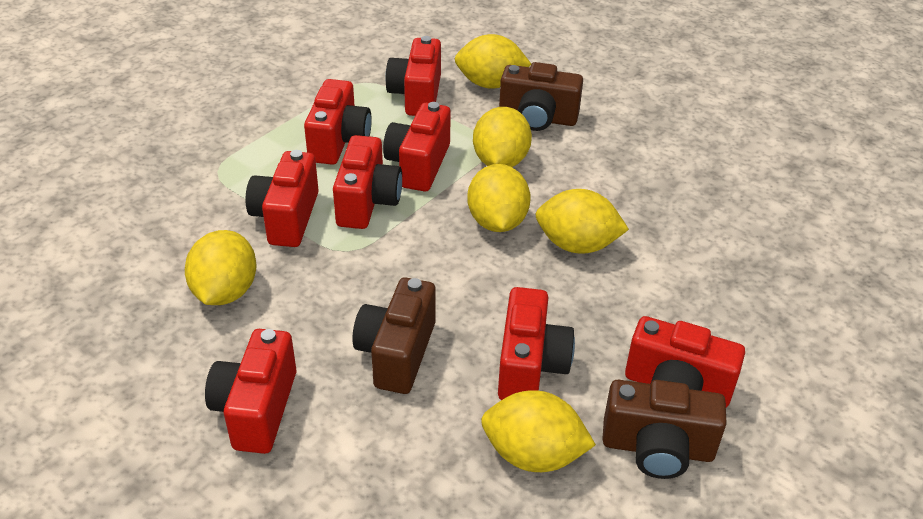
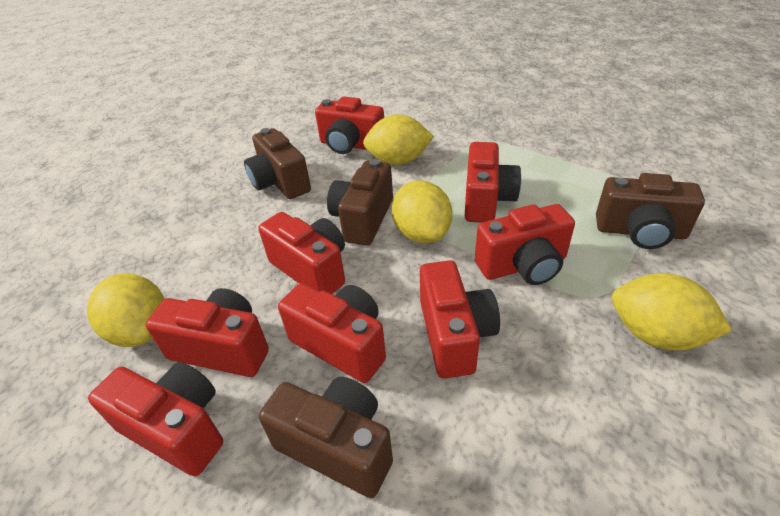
brown camera: [352,278,436,394] [499,62,583,131] [602,380,727,479] = 3 -> [244,128,311,199] [259,377,393,498] [327,159,393,246] [596,173,705,249] = 4
yellow lemon: [185,230,257,305] [455,34,531,89] [467,164,531,232] [473,107,532,167] [481,390,596,472] [535,189,629,254] = 6 -> [87,273,165,347] [363,115,434,165] [392,180,452,243] [612,273,732,350] = 4

